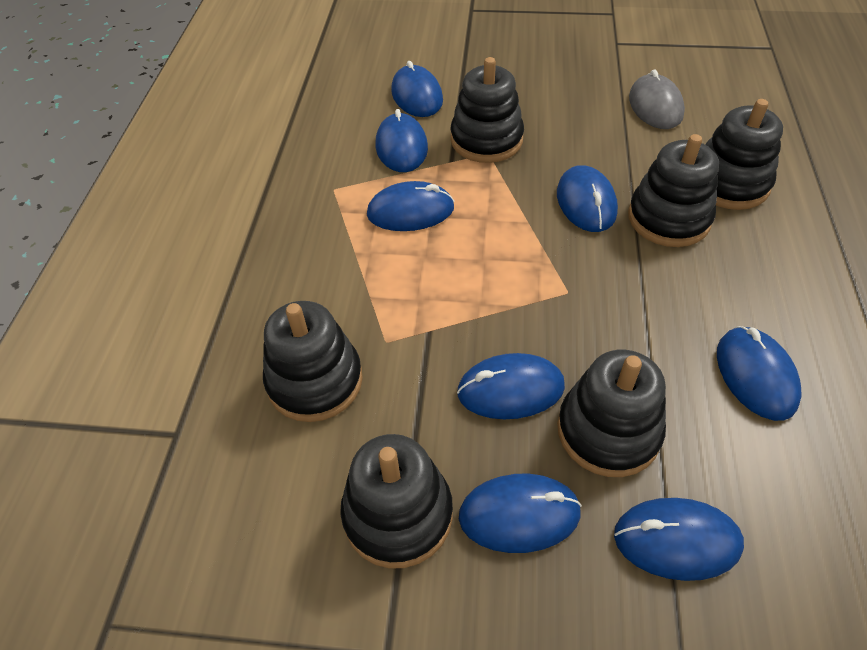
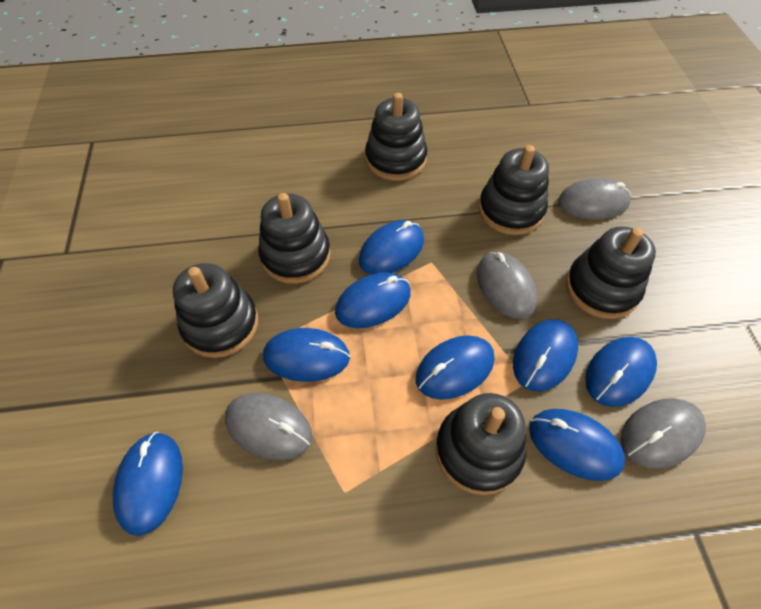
grey mouse: [629,69,685,129] = 1 -> [225,393,312,460] [477,252,538,319] [558,178,631,220] [621,398,706,469] = 4

